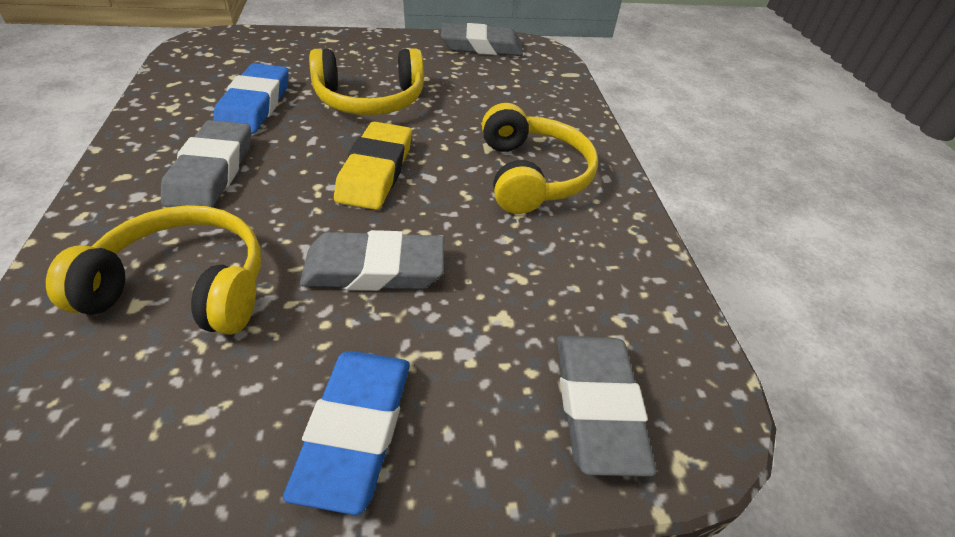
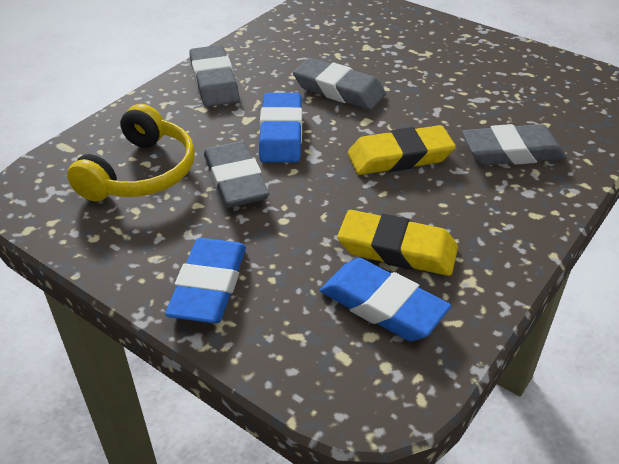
blue eraser: [214,63,289,134] [283,351,410,515] = 2 -> [165,238,246,323] [259,93,302,163] [320,258,451,341] = 3
yellow eraser: [334,121,412,210] = 1 -> [337,210,458,276] [348,125,456,175] = 2
yellow headphones: [46,205,261,335] [309,48,424,115] [482,103,598,214] = 3 -> [67,104,195,202] = 1

